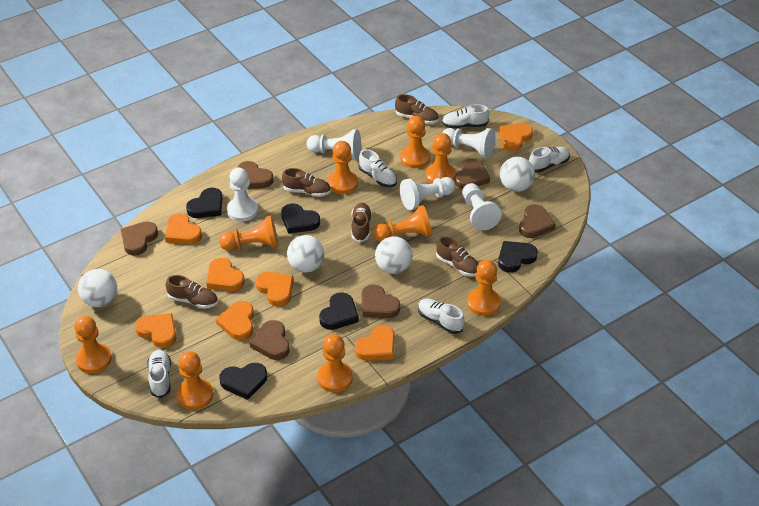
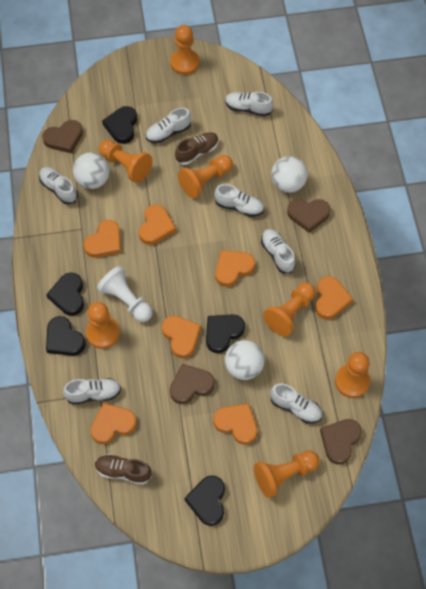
brown heart: [121,222,158,256] [237,161,273,189] [250,320,290,360] [362,284,400,318] [455,158,490,189] [519,204,556,238] = 6 -> [42,120,83,153] [170,364,215,404] [287,199,330,233] [320,419,362,465] = 4
brown shoe: [166,275,218,309] [282,168,331,197] [351,203,372,242] [395,94,439,124] [436,236,479,276] = 5 -> [95,454,152,485] [175,132,219,165] = 2
orange pawn: [74,316,112,373] [177,351,213,410] [219,216,278,251] [317,334,353,392] [328,141,358,194] [373,205,432,242] [400,116,430,168] [426,133,456,184] [467,260,501,316] = 9 -> [86,302,120,349] [99,140,153,183] [170,25,200,75] [178,155,233,199] [254,450,320,498] [263,283,316,337] [335,352,370,398] = 7
white ball: [78,269,117,307] [287,235,324,273] [375,236,413,274] [500,157,535,192] = 4 -> [73,153,109,189] [225,340,265,380] [271,156,308,193] = 3
white pawn: [227,168,258,222] [307,130,361,159] [400,177,455,210] [442,128,495,158] [462,183,501,230] = 5 -> [97,266,153,322] = 1
white shoe: [147,350,171,398] [359,149,397,187] [418,298,464,334] [442,104,489,128] [529,147,570,172] = 5 -> [39,167,78,204] [63,378,121,405] [146,108,191,143] [214,184,264,217] [225,92,273,117] [261,229,296,274] [270,383,322,424] = 7

